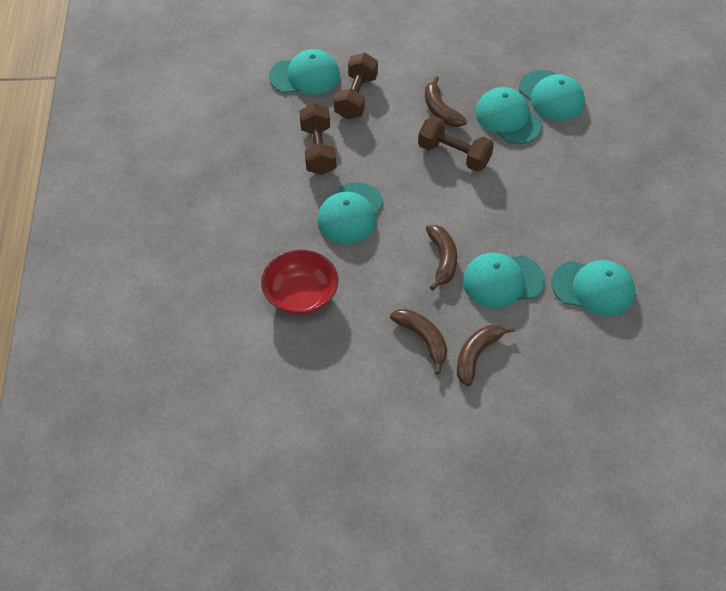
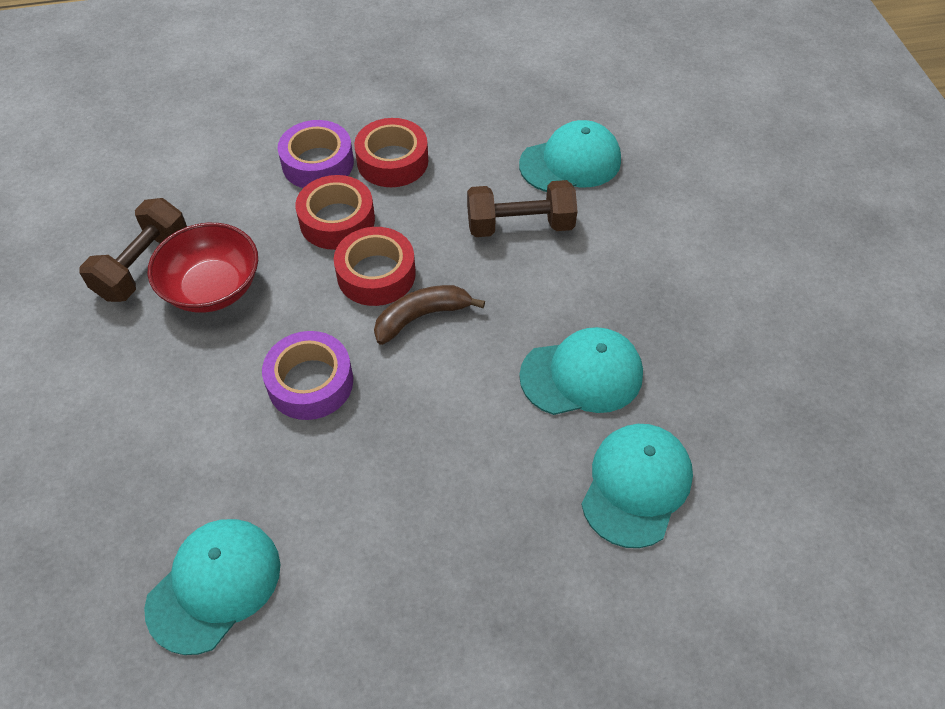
brown banana: [390,309,447,375] [425,76,467,127] [426,225,457,290] [457,325,515,386] = 4 -> [374,285,485,345] = 1
brown dumbbell: [299,103,336,175] [334,52,378,120] [418,116,494,171] = 3 -> [79,198,187,302] [467,180,578,237] = 2
purple tape: none = 0 -> [262,331,353,420] [278,120,354,188] = 2
red tape: none = 0 -> [296,175,375,250] [334,227,416,306] [354,118,428,187] = 3
turquoise cap: [269,49,340,94] [317,182,384,244] [463,253,545,308] [475,87,543,144] [519,70,585,121] [551,260,635,317] = 6 -> [144,519,280,655] [519,120,621,192] [519,327,643,415] [581,424,693,548] = 4

